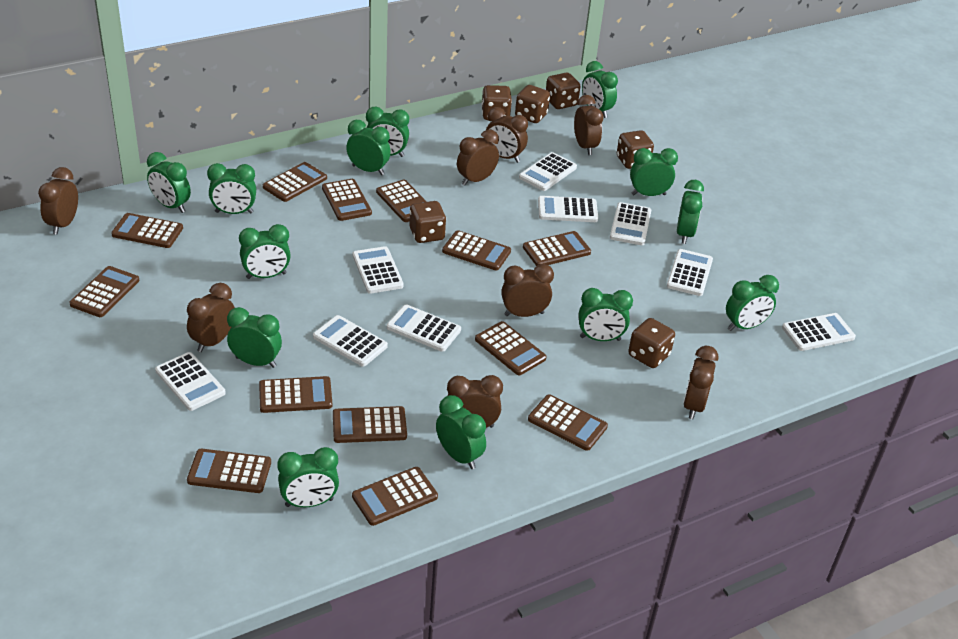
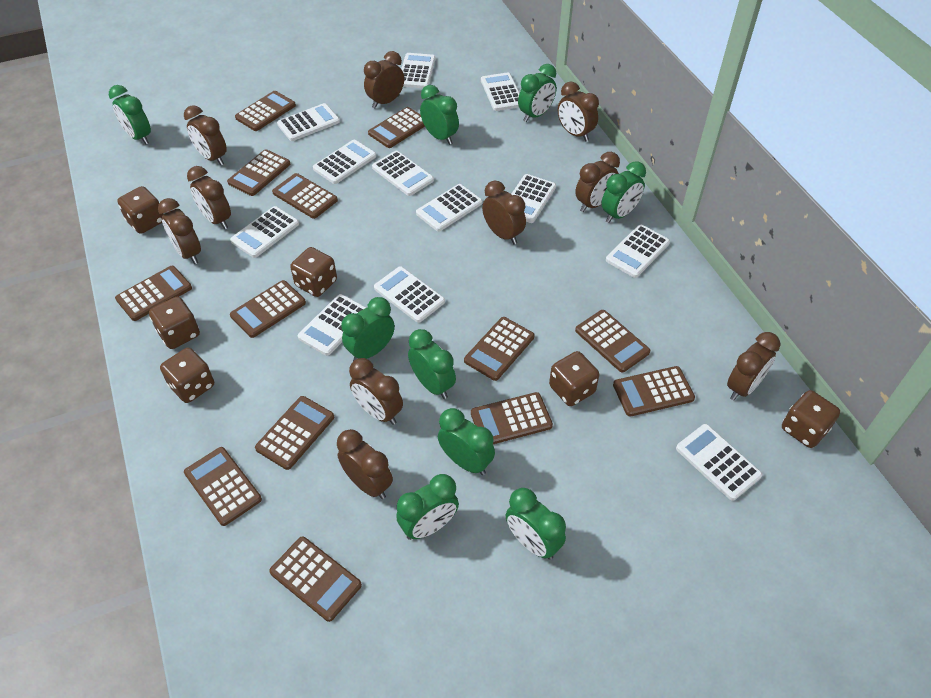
brown clock: [38,167,78,235] [187,283,235,352] [447,375,503,428] [457,129,499,186] [486,107,528,163] [501,264,554,317] [574,95,604,155] [683,346,718,419] = 8 -> [158,198,201,264] [184,105,227,165] [187,166,231,229] [337,429,393,499] [349,358,403,425] [364,51,404,108] [482,181,526,245] [558,81,599,142] [575,152,620,212] [727,332,780,401] = 10
green clock: [147,152,191,213] [207,163,256,214] [227,307,282,368] [239,224,291,279] [277,447,339,507] [346,120,391,175] [366,107,409,157] [436,395,486,469] [579,288,633,341] [582,61,618,118] [630,148,678,196] [677,180,704,244] [726,275,779,331] = 13 -> [109,85,151,144] [341,297,395,361] [396,474,459,540] [408,329,456,399] [420,85,459,145] [438,408,495,475] [506,488,566,560] [518,64,556,122] [601,161,646,223] = 9
white calculator: [155,352,226,411] [313,315,388,367] [353,246,404,294] [387,304,461,352] [519,152,577,191] [538,196,598,222] [610,202,651,245] [667,249,713,296] [782,313,856,351] = 9 -> [230,206,299,258] [277,103,340,141] [298,294,367,356] [313,140,376,184] [372,151,434,196] [374,266,445,323] [401,53,436,88] [416,184,482,232] [481,72,520,111] [511,174,556,223] [606,225,670,278] [676,424,762,501] = 12

